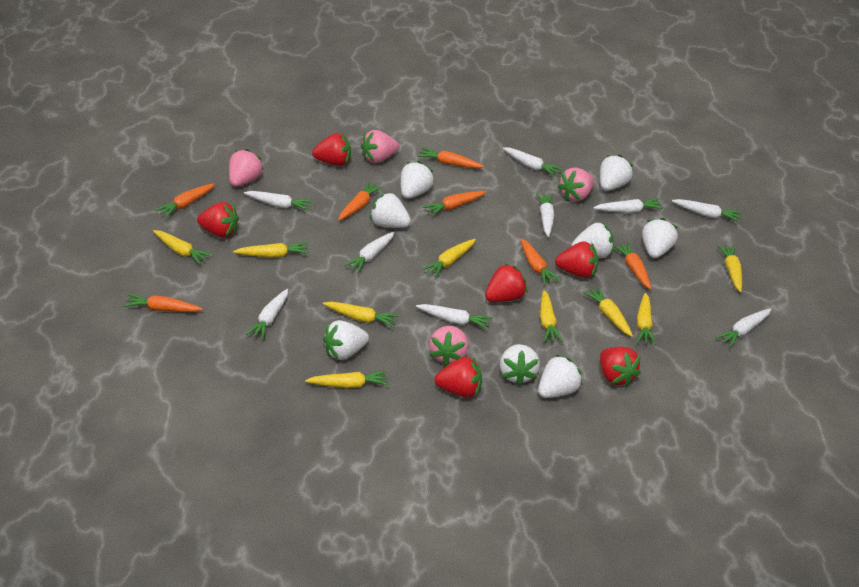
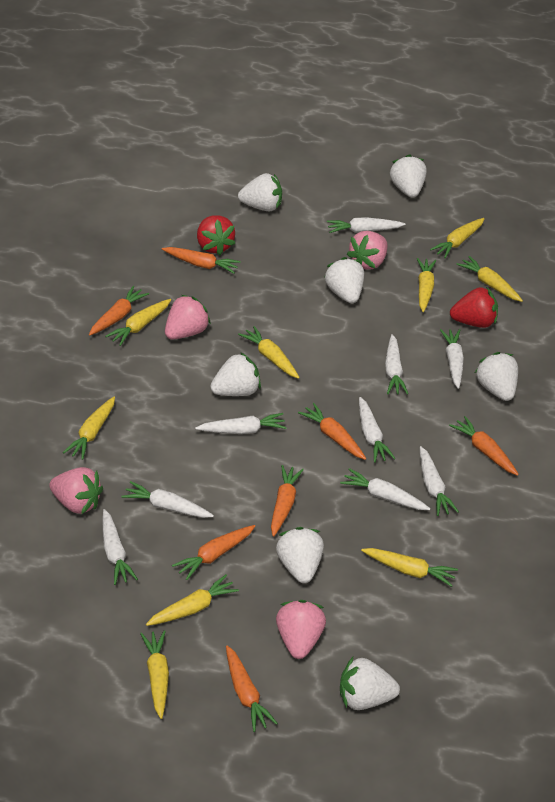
red strawberry: [197,202,239,238] [312,133,351,166] [434,357,482,398] [485,264,527,302] [555,241,598,278] [600,347,641,387] = 6 -> [197,215,236,256] [450,287,498,328] = 2
white strawberry: [323,320,369,360] [370,192,411,228] [401,161,434,199] [500,344,540,386] [538,355,583,398] [572,222,614,258] [600,155,633,191] [642,218,678,258] = 8 -> [210,352,261,396] [238,173,282,211] [276,527,324,583] [324,257,364,303] [340,657,400,710] [390,154,427,198] [475,352,518,401] = 7

